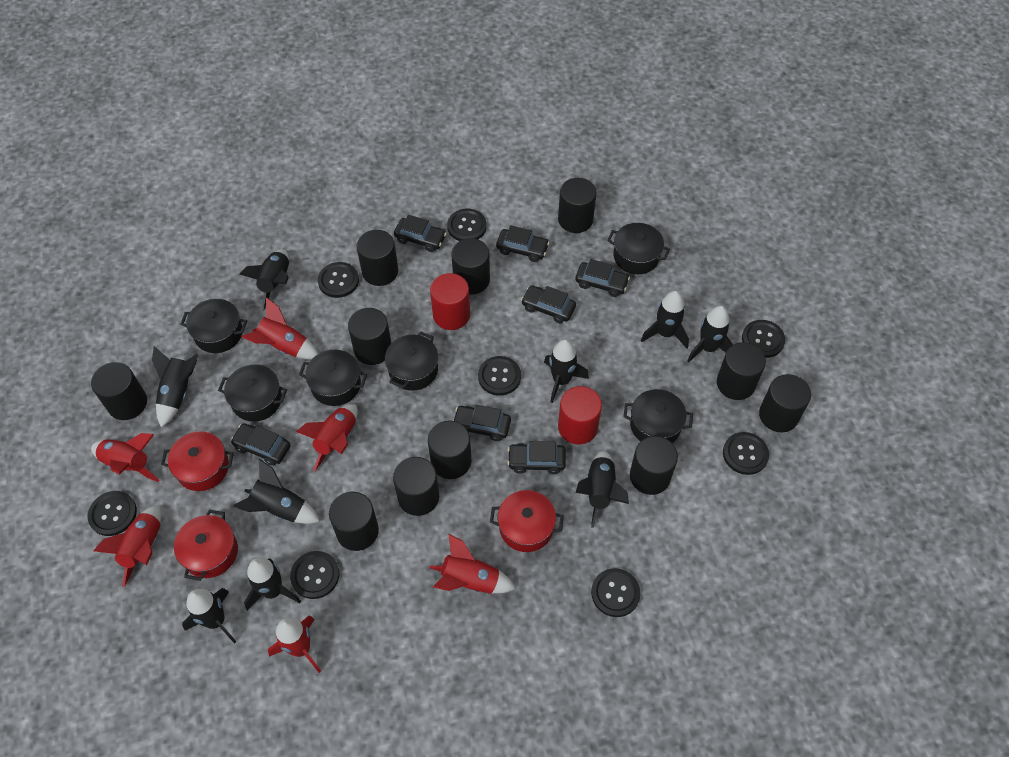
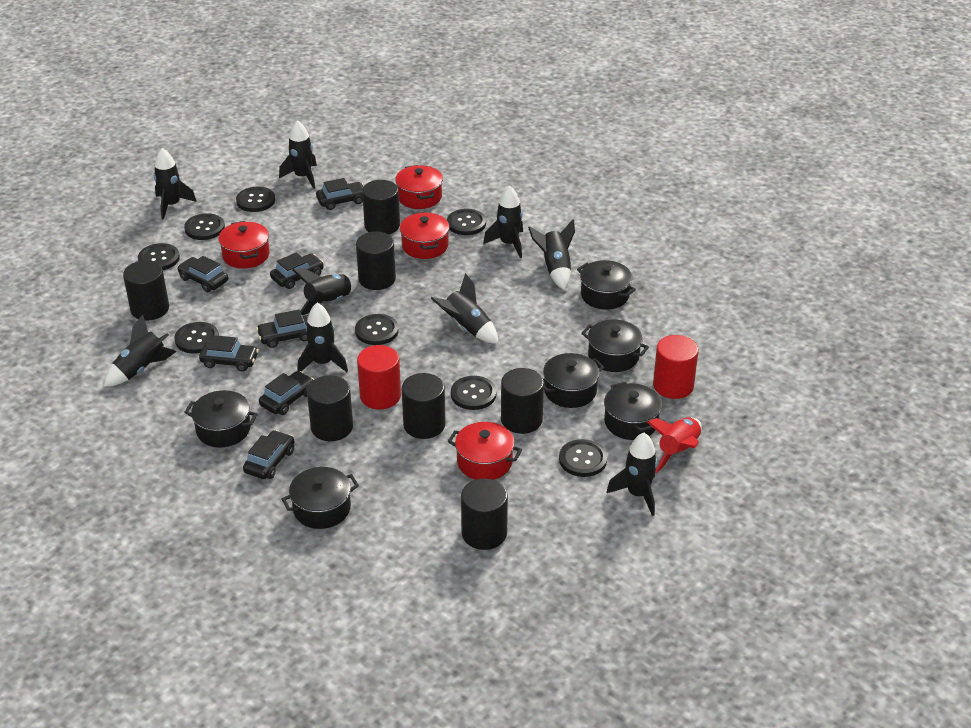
black cylinder: [91,362,147,420] [329,492,379,551] [348,308,391,365] [357,230,398,286] [393,457,439,516] [428,420,471,479] [451,238,490,295] [558,178,597,233] [630,436,678,495] [717,342,766,400] [759,374,811,433] = 11 -> [123,260,169,321] [307,375,353,441] [356,231,396,290] [362,180,400,235] [401,373,446,439] [461,478,508,550] [501,368,544,434] = 7
red pot: [161,431,234,491] [174,509,238,581] [490,490,564,552] = 3 -> [218,221,270,269] [395,165,443,209] [400,212,450,259] [448,422,522,480] = 4
red rocket: [91,433,160,482] [93,505,162,587] [241,297,318,359] [268,615,321,673] [296,404,358,471] [429,533,516,594] = 6 -> [647,417,702,474] = 1

